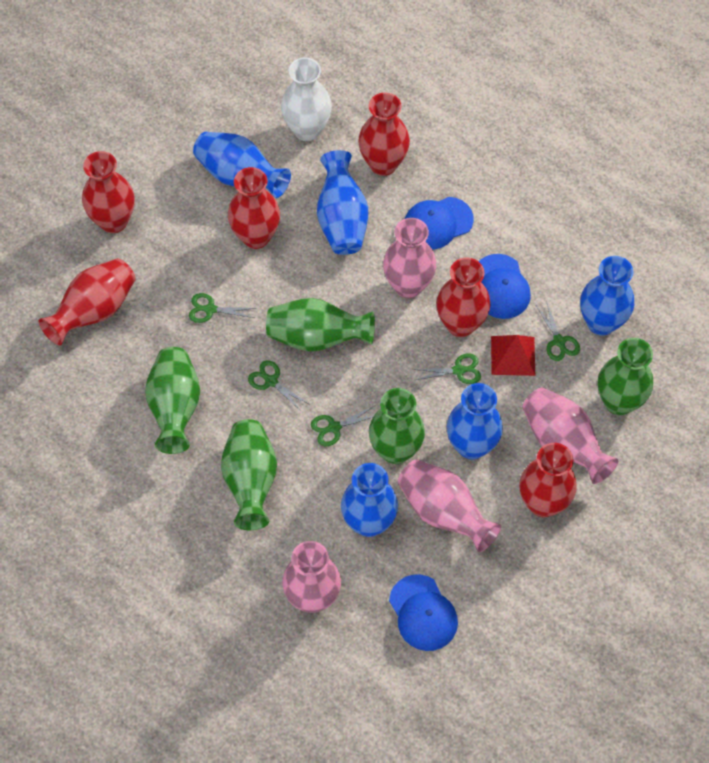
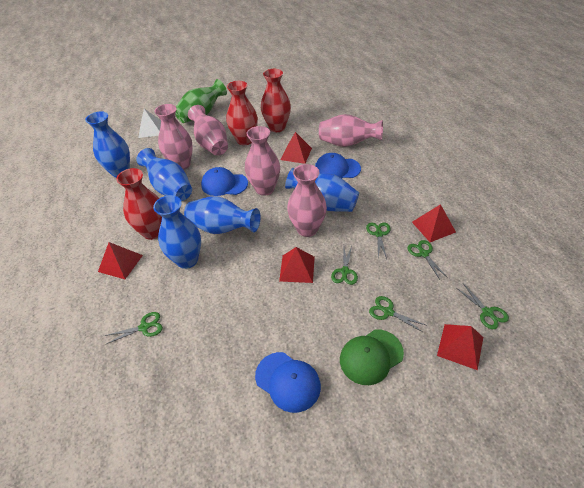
green cap: none = 0 -> [340,329,404,385] = 1
green scissors: [189,293,256,323] [248,360,309,412] [311,406,374,446] [412,353,481,384] [536,301,580,361] = 5 -> [104,312,163,344] [331,246,358,285] [366,223,391,259] [369,296,426,333] [407,240,448,280] [456,285,509,329] = 6
green vase: [145,347,200,454] [221,419,277,530] [266,298,375,352] [369,388,425,464] [598,338,653,415] = 5 -> [175,79,227,123] = 1
pink vase: [282,541,341,613] [383,218,436,298] [398,460,501,552] [522,387,618,484] = 4 -> [154,104,193,170] [188,105,228,156] [245,126,280,196] [287,164,327,237] [319,114,383,147] = 5
red pyramid: [491,335,535,376] = 1 -> [98,242,143,279] [279,247,315,283] [281,132,312,164] [412,204,456,242] [437,324,483,370] = 5
red vase: [38,258,136,345] [82,151,135,233] [228,167,280,249] [358,93,410,176] [436,258,490,337] [519,443,577,517] = 6 -> [116,168,162,240] [226,81,258,145] [261,69,291,132] = 3
white pyramid: none = 0 -> [138,109,161,138] = 1
white vase: [281,57,332,141] = 1 -> none = 0

